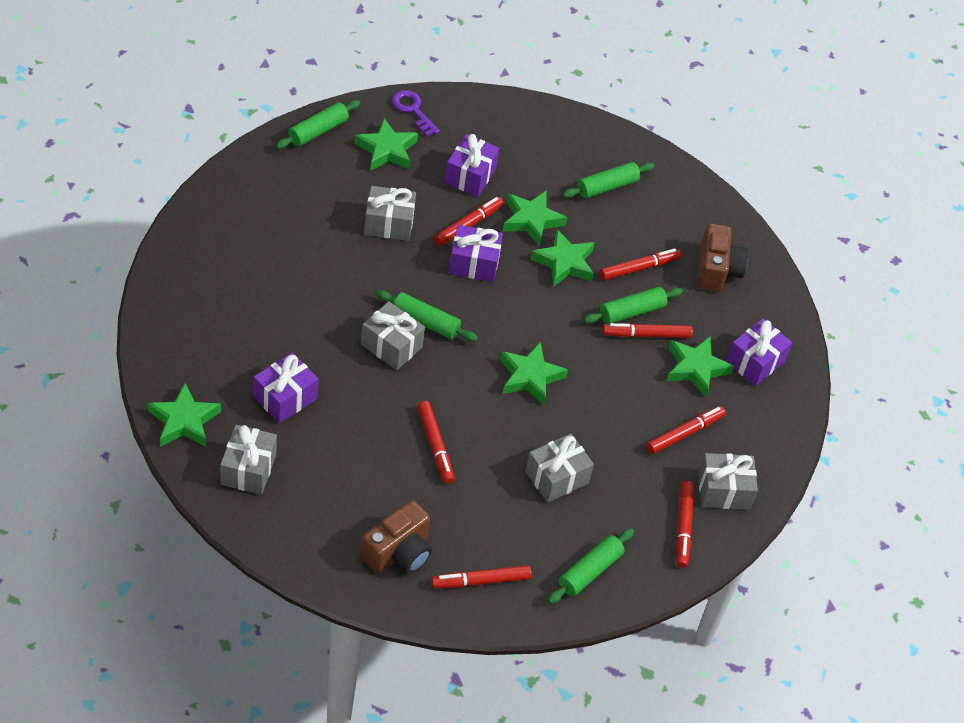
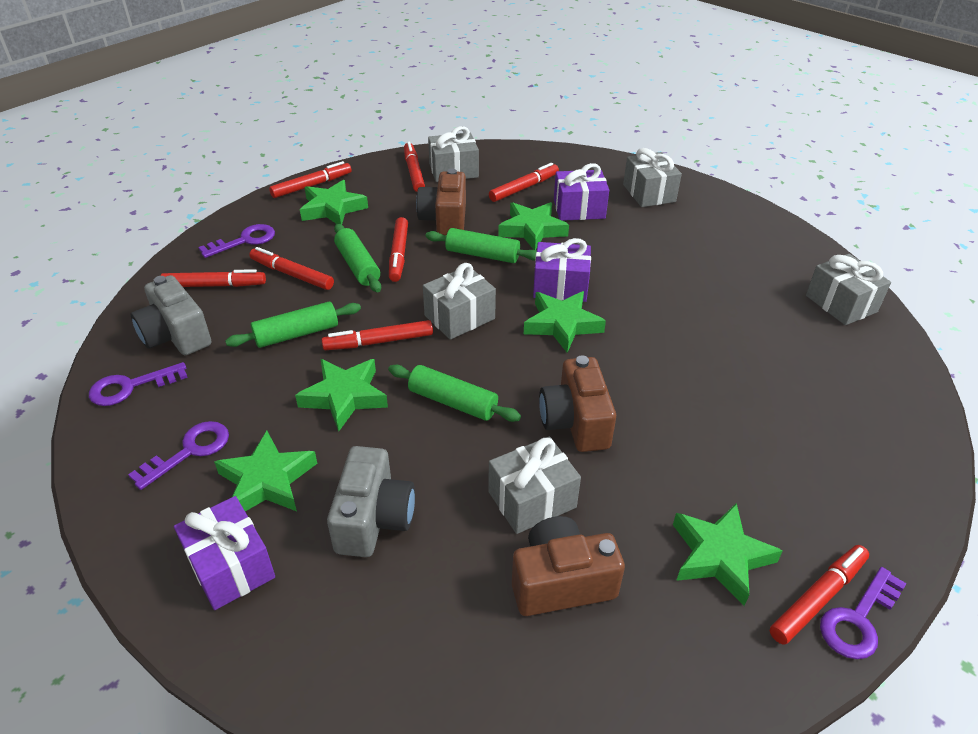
brown camera: [361,500,432,574] [697,223,749,292] = 2 -> [416,169,466,235] [512,516,625,616] [539,355,616,452] = 3
green rolling pin: [276,100,360,149] [376,290,478,342] [548,528,634,604] [563,162,654,199] [584,287,683,324] = 5 -> [225,302,361,348] [334,224,381,292] [388,365,521,422] [425,228,537,263] = 4
grey camera: none = 0 -> [131,275,211,355] [327,446,415,557] = 2
purple gift: [253,353,319,423] [445,134,499,197] [449,225,503,282] [726,319,792,386] = 4 -> [174,496,275,610] [533,238,591,302] [554,163,609,221] = 3
purple key: [392,90,440,137] = 1 -> [89,362,188,406] [128,421,229,490] [198,224,275,258] [820,567,907,659] = 4
red marker: [417,401,454,484] [431,565,532,588] [434,197,503,246] [600,248,681,280] [602,323,693,338] [646,406,725,454] [676,481,694,568] = 7 -> [160,269,266,287] [249,247,334,290] [269,161,352,198] [322,320,433,350] [389,217,408,282] [404,142,425,192] [489,163,559,202] [770,545,869,644] = 8

